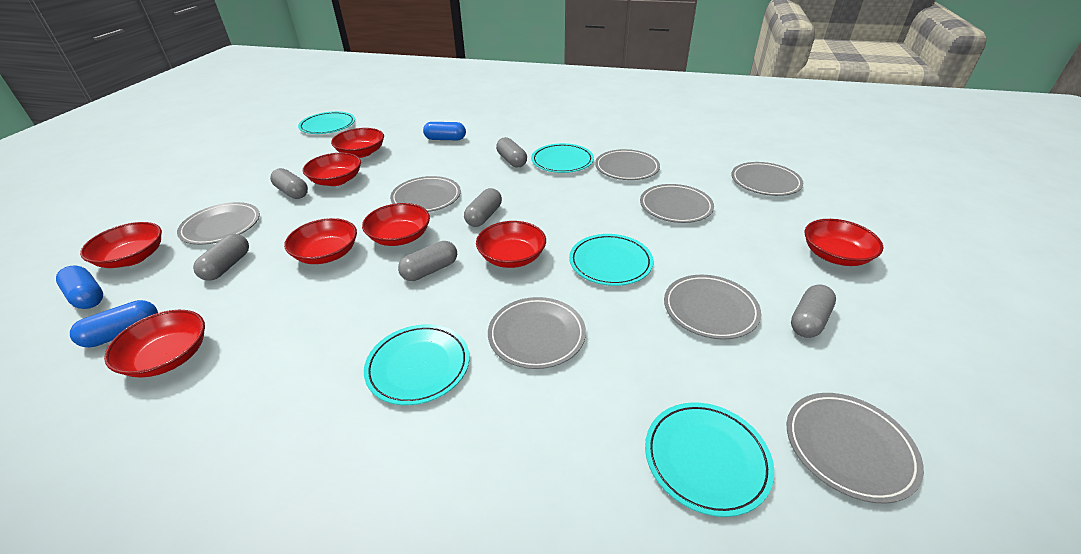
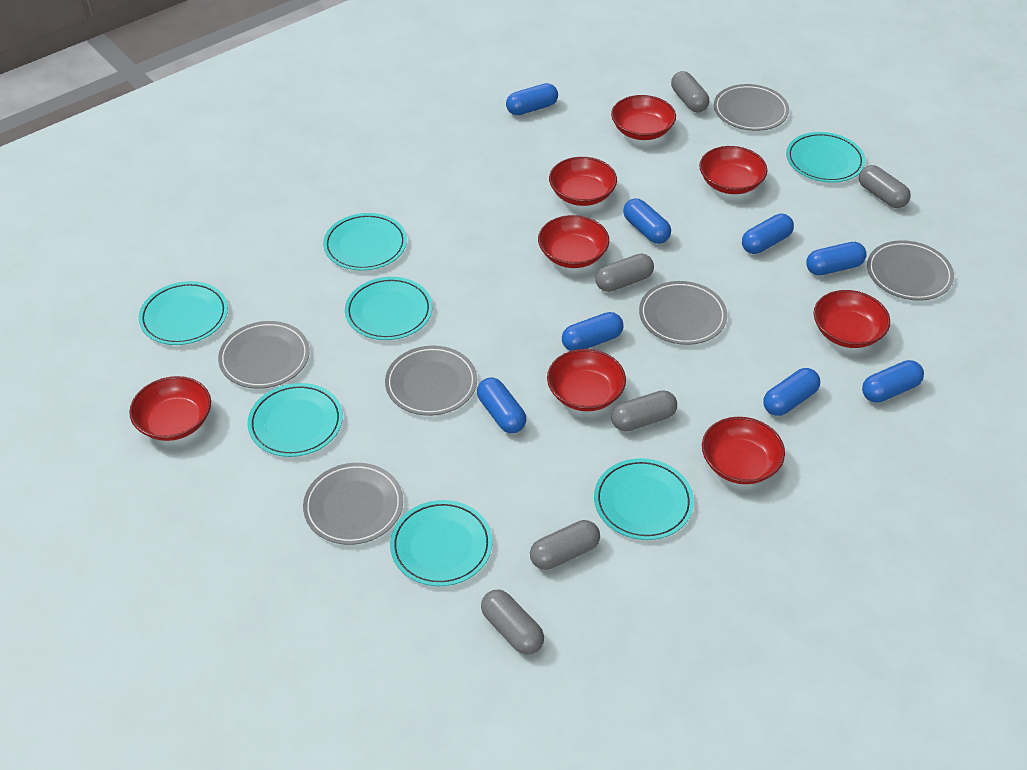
blue capsule: [56,265,103,309] [70,300,158,347] [423,122,466,140] = 3 -> [477,377,526,433] [506,83,558,115] [562,312,623,351] [623,198,671,244] [742,214,794,254] [763,368,820,416] [806,242,866,275] [862,360,924,403] = 8
grey plate: [177,202,260,245] [390,176,461,212] [488,297,586,369] [595,149,660,180] [640,184,714,223] [664,275,761,340] [731,162,803,196] [787,393,924,504] = 8 -> [218,321,310,389] [303,463,403,545] [385,346,477,416] [639,281,727,345] [714,84,789,131] [867,240,954,301] = 6
turquoise plate: [298,111,355,134] [364,324,470,405] [531,143,594,173] [569,234,653,286] [645,402,774,517] = 5 -> [138,281,228,345] [248,383,343,457] [323,213,407,271] [345,277,432,340] [390,500,492,586] [594,458,694,540] [786,132,865,183] = 7

